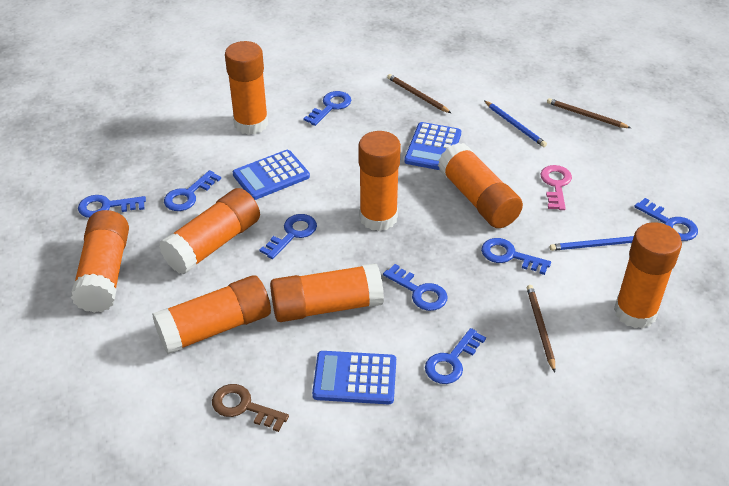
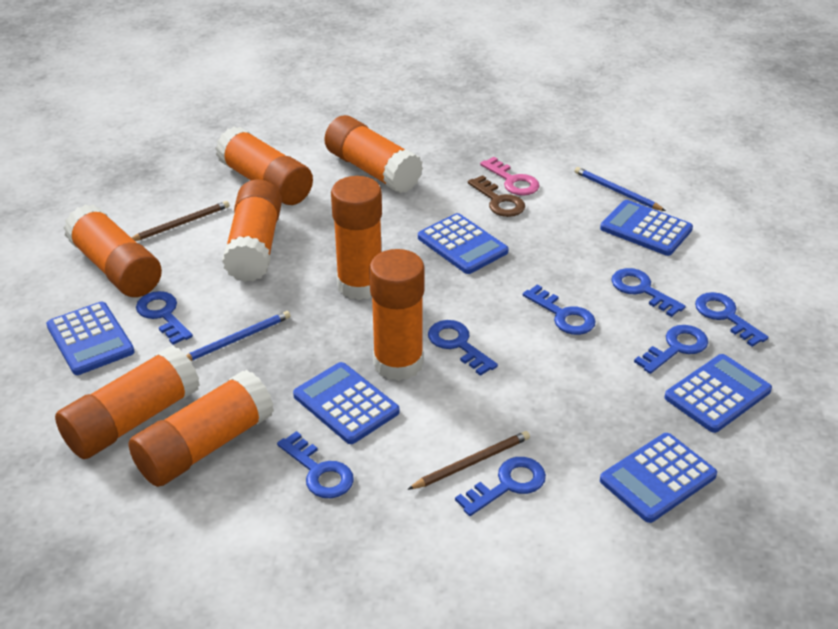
blue calculator: [233,150,310,200] [312,351,396,404] [404,122,461,170] = 3 -> [46,302,135,375] [293,362,400,444] [418,213,509,274] [600,200,693,256] [600,433,717,523] [664,354,772,433] = 6
brown pencil: [387,74,451,113] [527,285,555,372] [547,98,631,128] = 3 -> [131,201,230,241] [407,431,530,490] = 2

